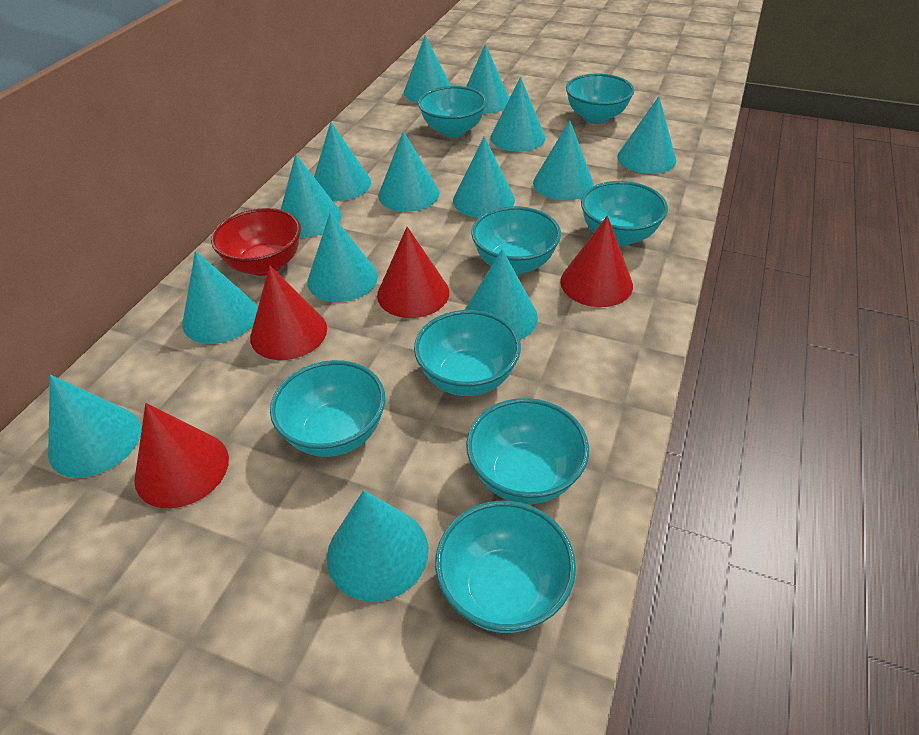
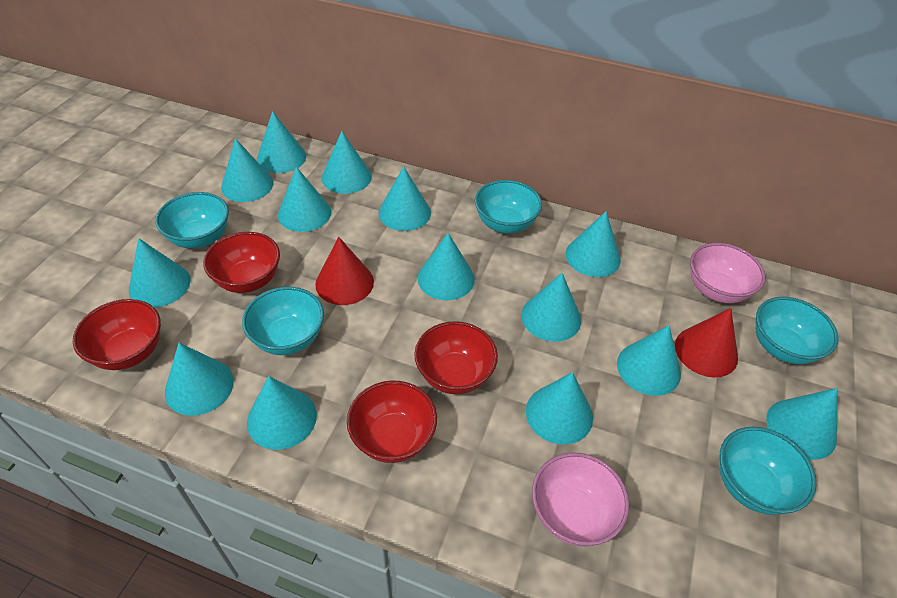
pink bowl: none = 0 -> [532,452,629,546] [690,243,766,303] = 2
red bowl: [211,208,301,276] = 1 -> [73,299,161,370] [203,232,280,293] [347,381,437,463] [414,321,498,394] = 4
red cone: [134,403,229,508] [250,266,327,360] [377,227,449,318] [560,216,633,307] = 4 -> [315,237,374,305] [675,308,738,378] = 2
turquoise bowl: [270,360,385,457] [414,310,521,396] [418,86,487,137] [435,501,576,633] [466,398,589,504] [471,206,561,275] [566,73,634,124] [581,181,668,246] = 8 -> [155,192,229,248] [242,287,324,355] [475,180,542,233] [719,427,816,515] [755,297,838,364] = 5

